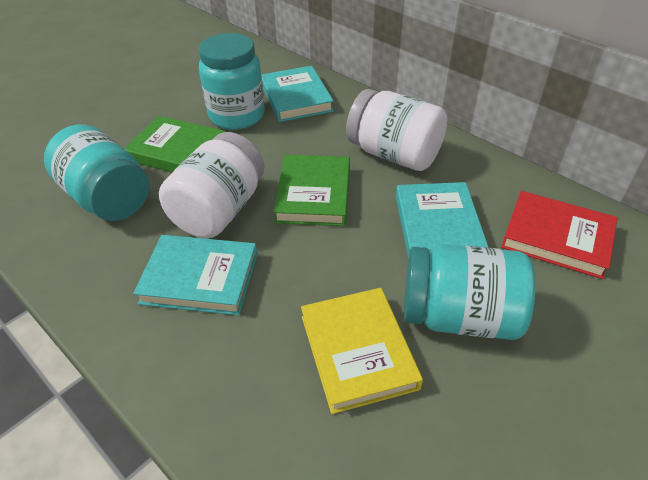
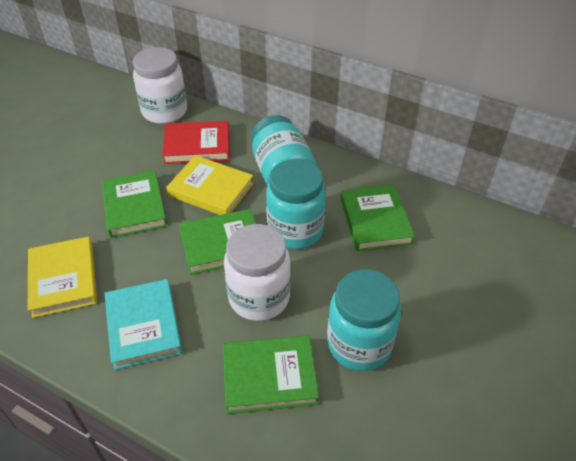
green book: [124,116,226,172] [273,155,350,226] = 2 -> [102,170,167,238] [179,209,256,275] [223,335,319,414] [341,185,415,251] = 4
turquoise book: [133,235,257,315] [261,66,334,122] [396,182,488,259] = 3 -> [104,279,182,370] = 1
yellow book: [301,288,423,414] = 1 -> [28,237,97,318] [166,155,254,215] = 2

